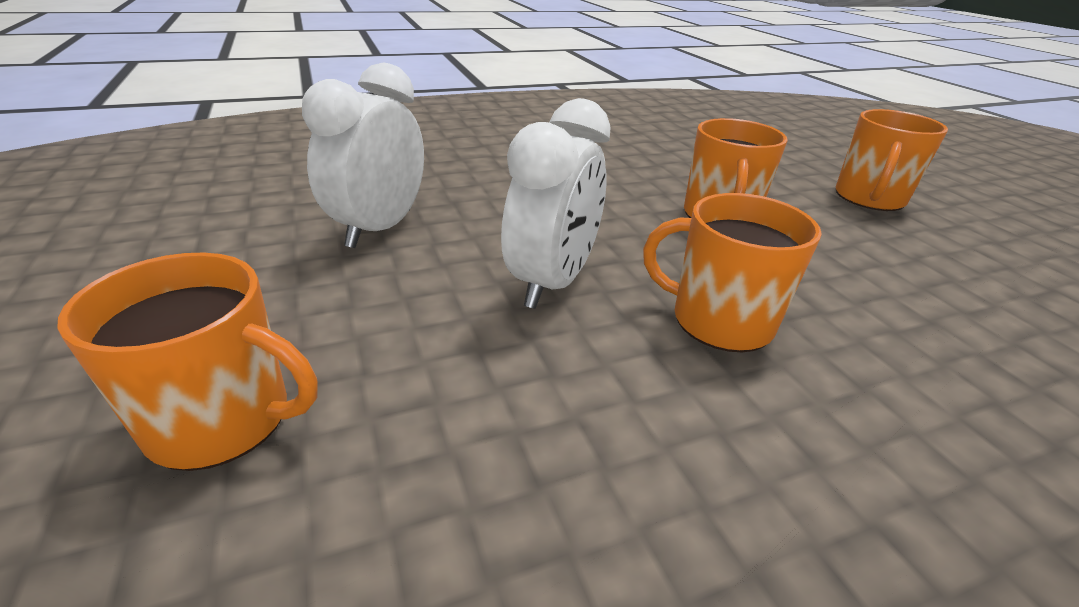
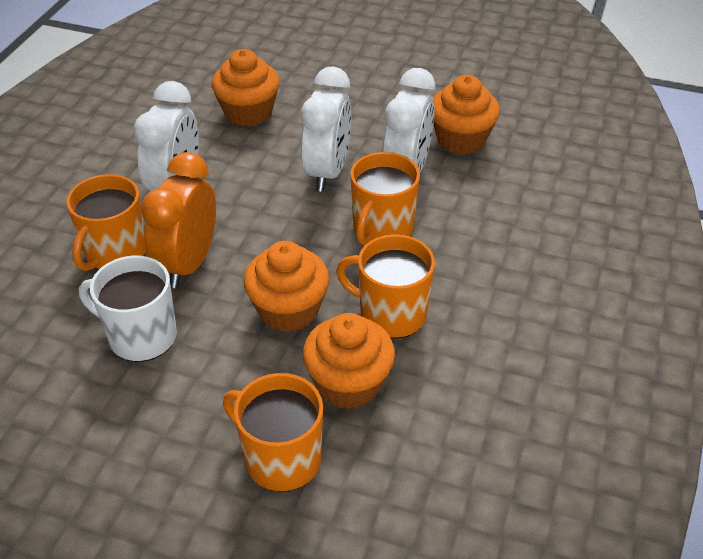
orange clock: none = 0 -> [141,152,216,288] = 1
orange cupcake: none = 0 -> [212,49,279,126] [244,241,329,332] [303,313,395,409] [433,75,500,154] = 4
white clock: [302,63,424,248] [501,98,610,309] = 2 -> [133,81,199,191] [301,66,352,192] [382,68,435,172] = 3
white mug: none = 0 -> [79,256,177,362] = 1

